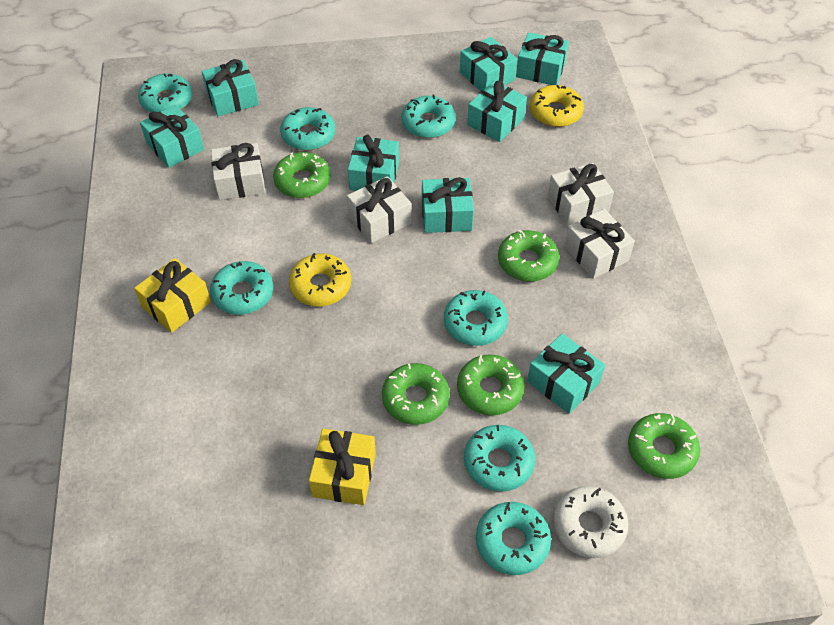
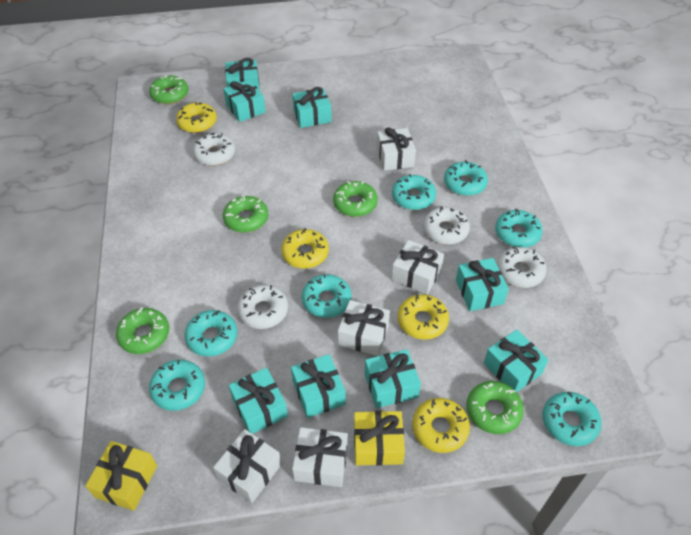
white donut: [553,486,628,558] = 1 -> [193,133,235,166] [237,285,288,329] [423,206,470,245] [497,247,547,288] = 4
white gift: [211,143,266,200] [347,176,411,243] [548,163,614,225] [564,209,635,279] = 4 -> [213,429,282,503] [292,427,348,487] [338,300,390,356] [377,127,416,171] [392,240,444,294] = 5
yellow donut: [289,253,351,306] [530,85,584,127] = 2 -> [176,102,217,133] [281,228,329,269] [398,294,449,340] [412,398,470,453] = 4

